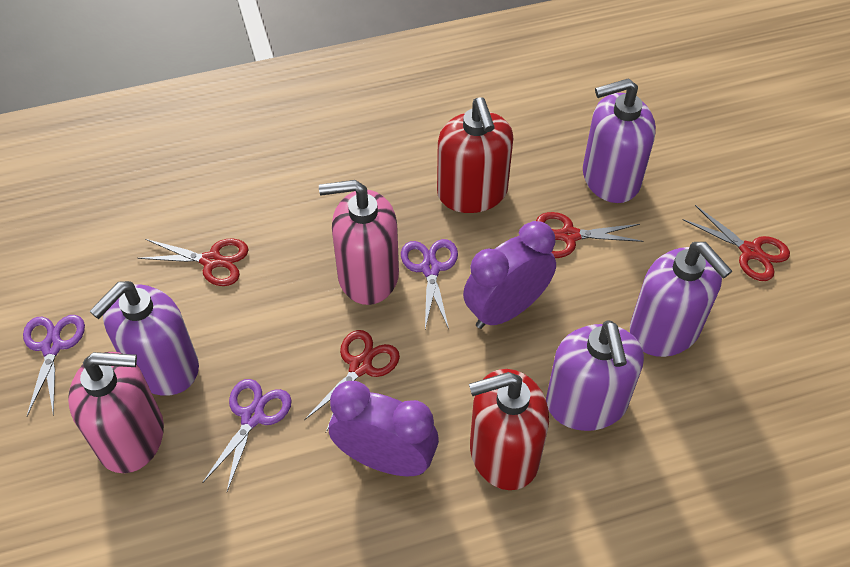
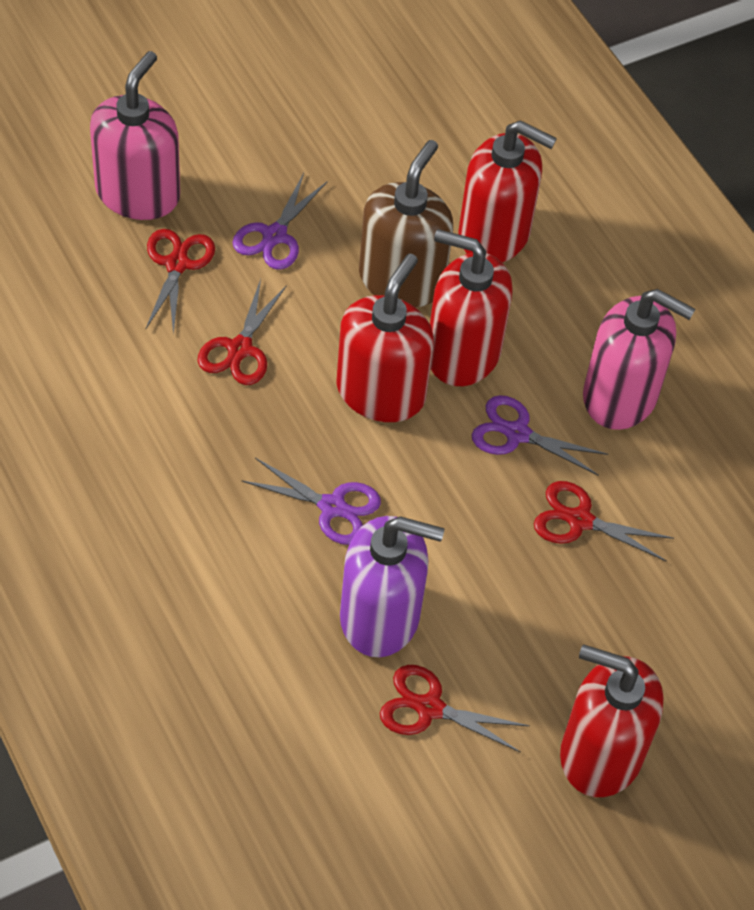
brown soap dispenser: none = 0 -> [359,140,453,307] = 1
purple clock: [329,381,439,476] [463,221,556,329] = 2 -> none = 0
purple soap dispenser: [89,281,199,396] [546,320,644,431] [583,78,656,203] [630,242,732,357] = 4 -> [340,516,444,657] = 1
red soap dispenser: [437,97,513,213] [469,369,549,490] = 2 -> [336,253,434,422] [430,229,513,386] [458,120,557,263] [560,644,663,797] = 4

